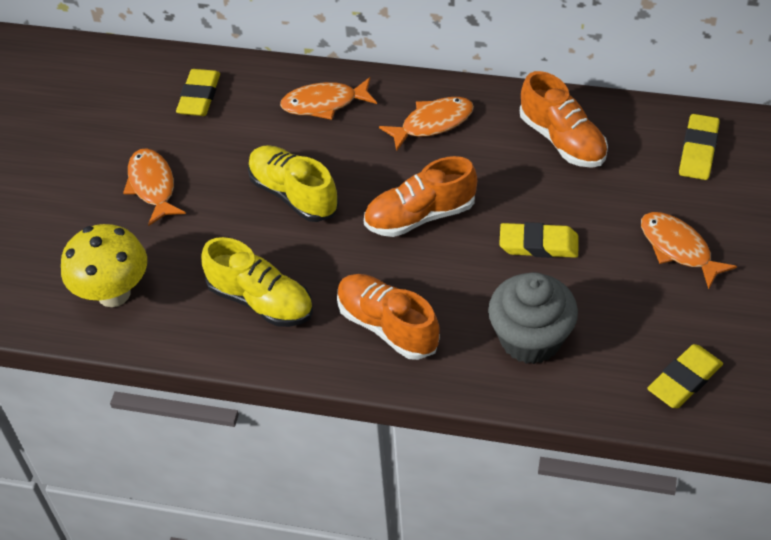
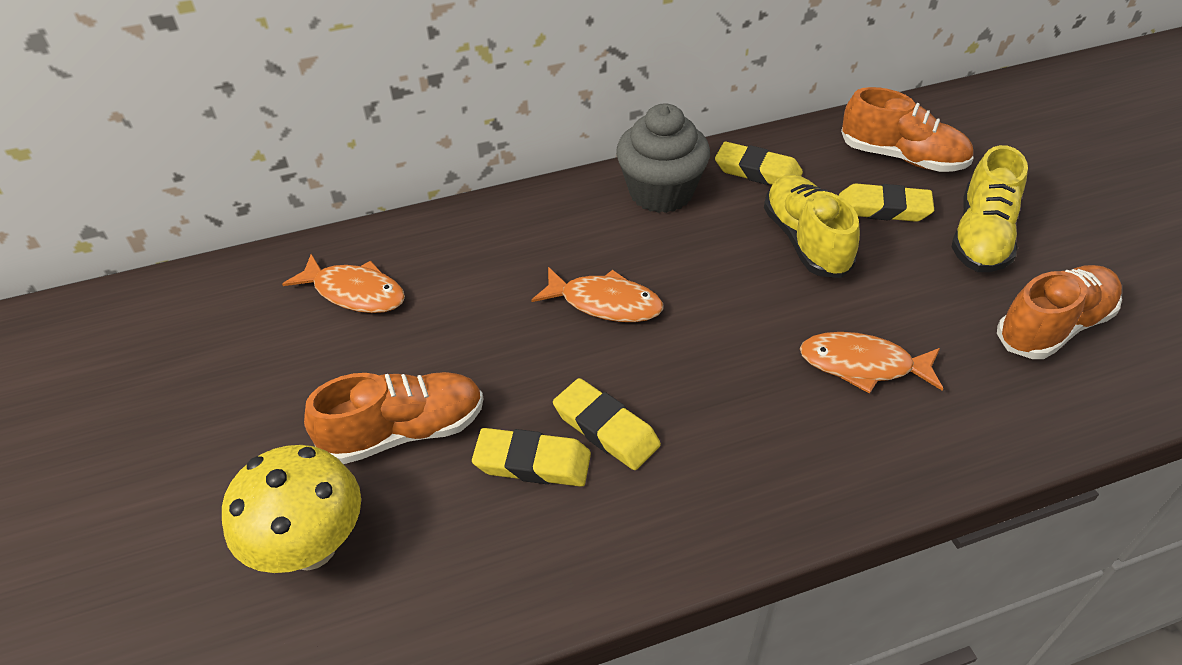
orange fish: [123,148,186,226] [280,77,377,120] [379,97,474,152] [641,212,737,289] = 4 -> [282,254,405,313] [531,267,663,322] [800,332,943,394] = 3

